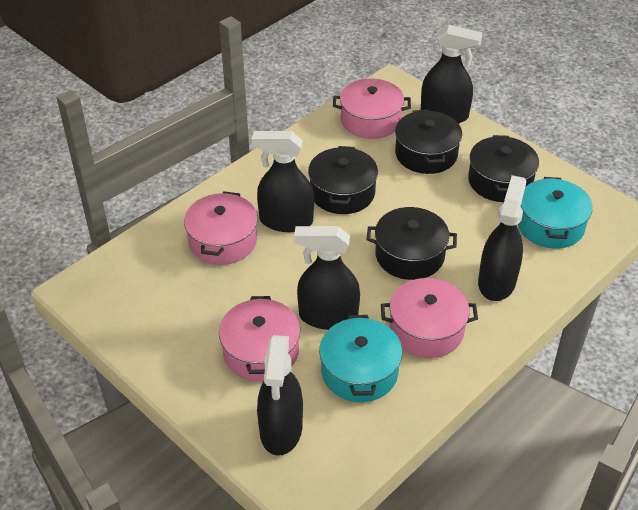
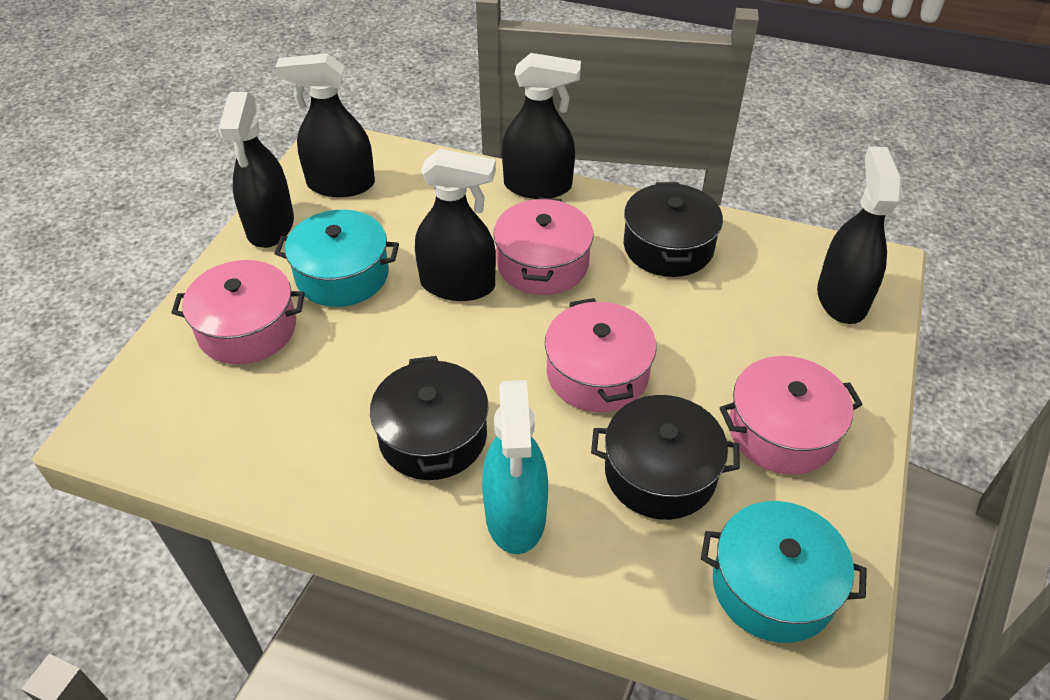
black pot: [308,146,378,214] [366,207,457,280] [395,109,462,174] [468,135,539,202] = 4 -> [370,356,489,480] [591,395,740,520] [624,182,723,277] = 3
turquoise spray bottle: none = 0 -> [482,380,548,554] = 1

